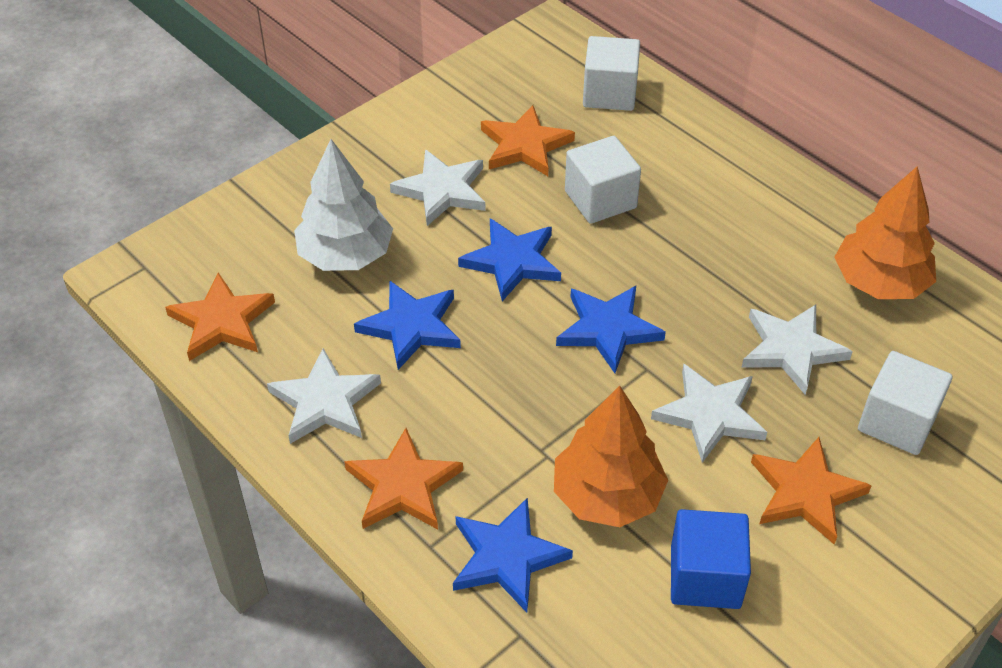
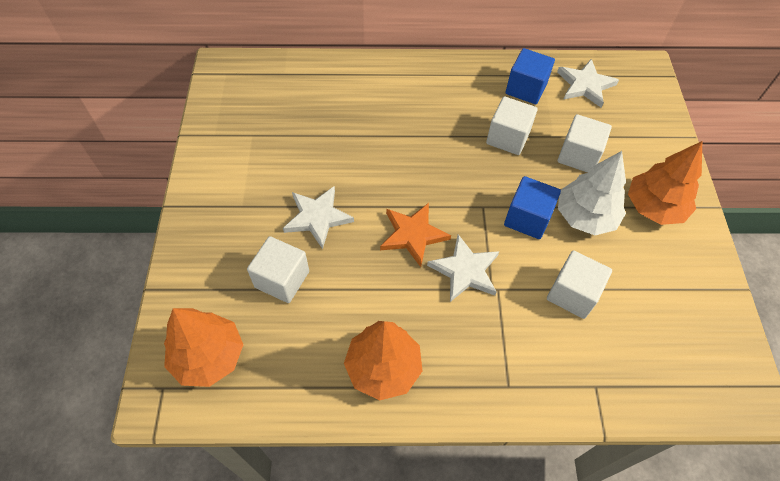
blue cube: [671,509,751,609] = 1 -> [504,176,561,239] [506,48,555,104] = 2
blue star: [354,281,461,370] [453,497,573,613] [458,218,561,301] [556,286,666,373] = 4 -> none = 0
orange star: [165,272,275,361] [344,428,463,529] [481,105,575,176] [751,437,872,544] = 4 -> [380,203,451,267] = 1
orange tree: [554,385,668,527] [834,167,936,299] = 2 -> [164,308,243,387] [344,321,422,401] [628,141,702,225] = 3
white cube: [565,136,641,224] [583,36,640,111] [858,351,953,455] = 3 -> [247,236,309,303] [486,96,538,155] [547,250,612,319] [558,114,612,173] = 4
white star: [267,348,381,444] [390,149,485,226] [651,364,767,463] [741,305,853,395] = 4 -> [283,186,354,249] [427,234,499,302] [557,59,619,108] = 3

